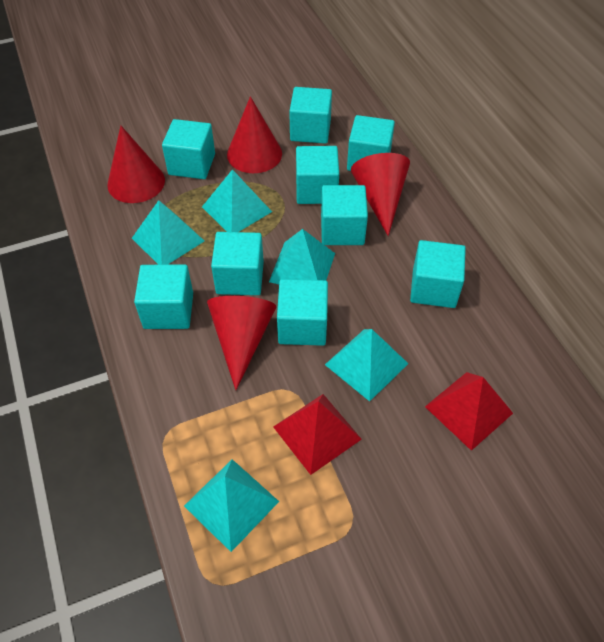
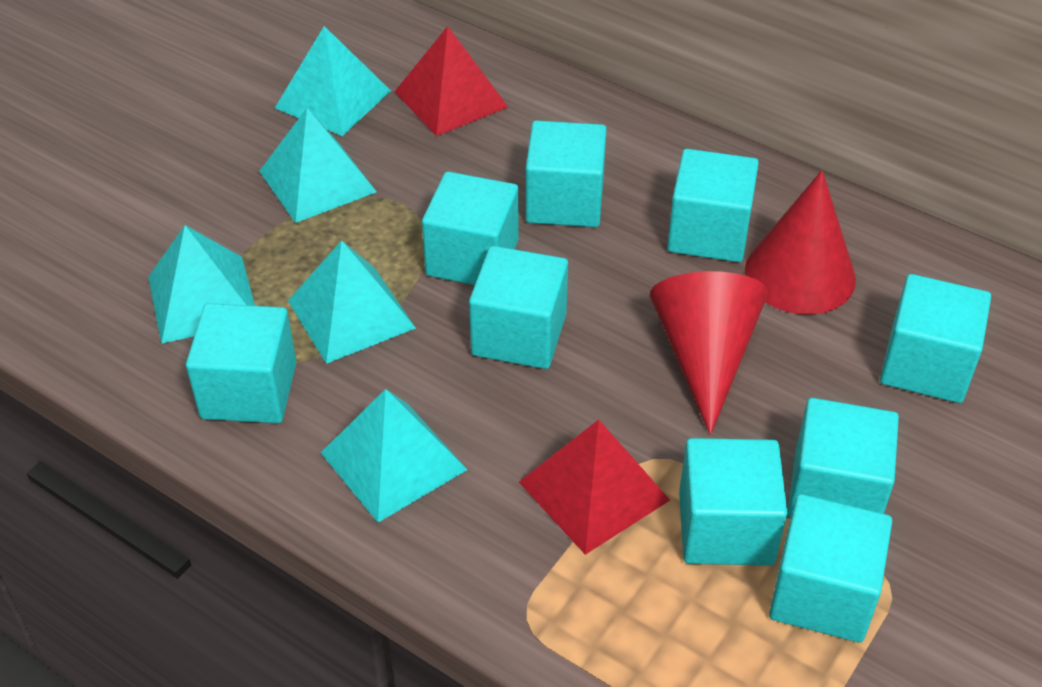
red cone: [107,126,165,203] [207,296,276,390] [227,96,282,173] [351,153,410,236] = 4 -> [650,271,768,435] [745,170,856,315] = 2

